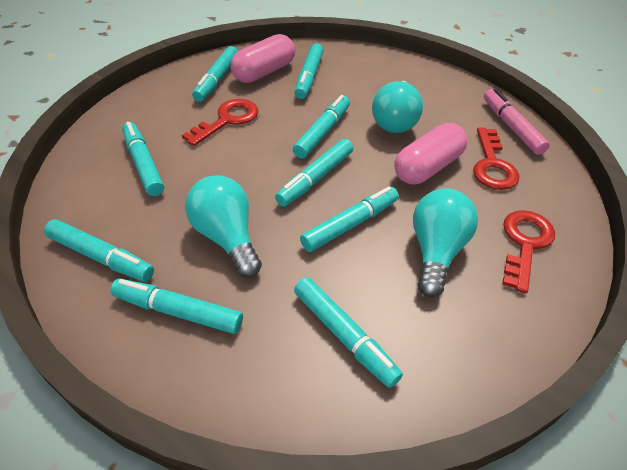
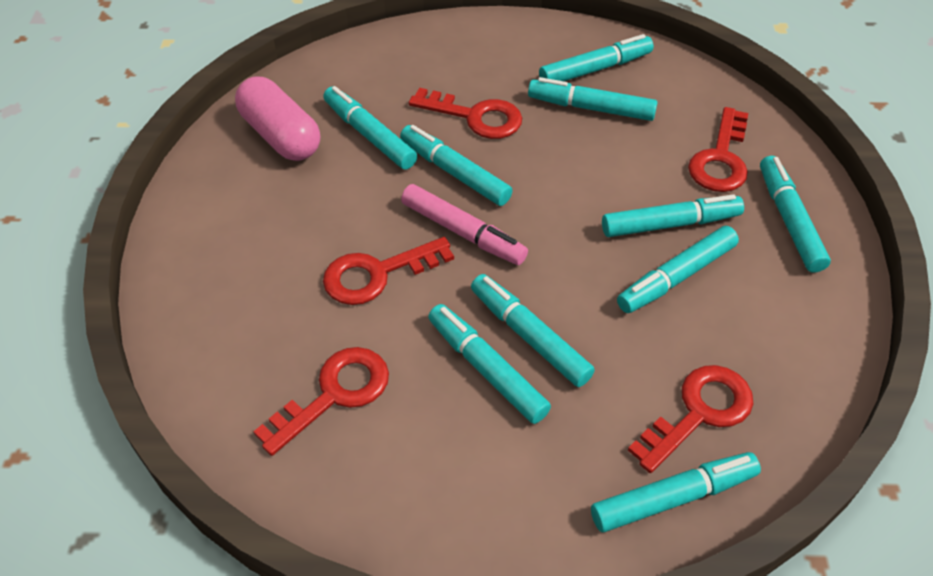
pink capsule: [230,34,295,83] [394,123,468,184] = 2 -> [235,77,320,161] = 1
red key: [182,99,258,146] [473,128,520,190] [502,210,555,293] = 3 -> [253,347,389,456] [323,237,454,305] [409,88,522,139] [628,365,753,473] [688,107,748,192] = 5
turquoise light bulb: [185,176,262,278] [372,81,423,133] [413,188,478,297] = 3 -> none = 0
turquoise marker: [44,219,154,282] [110,278,243,334] [122,122,164,196] [192,46,238,102] [275,139,353,206] [293,95,350,159] [294,43,324,99] [294,277,403,388] [300,187,399,252] = 9 -> [323,86,417,169] [400,125,513,206] [428,304,551,424] [471,274,595,387] [528,77,658,121] [539,34,654,81] [591,452,761,532] [602,194,744,237] [617,226,739,313] [760,156,831,273] = 10

